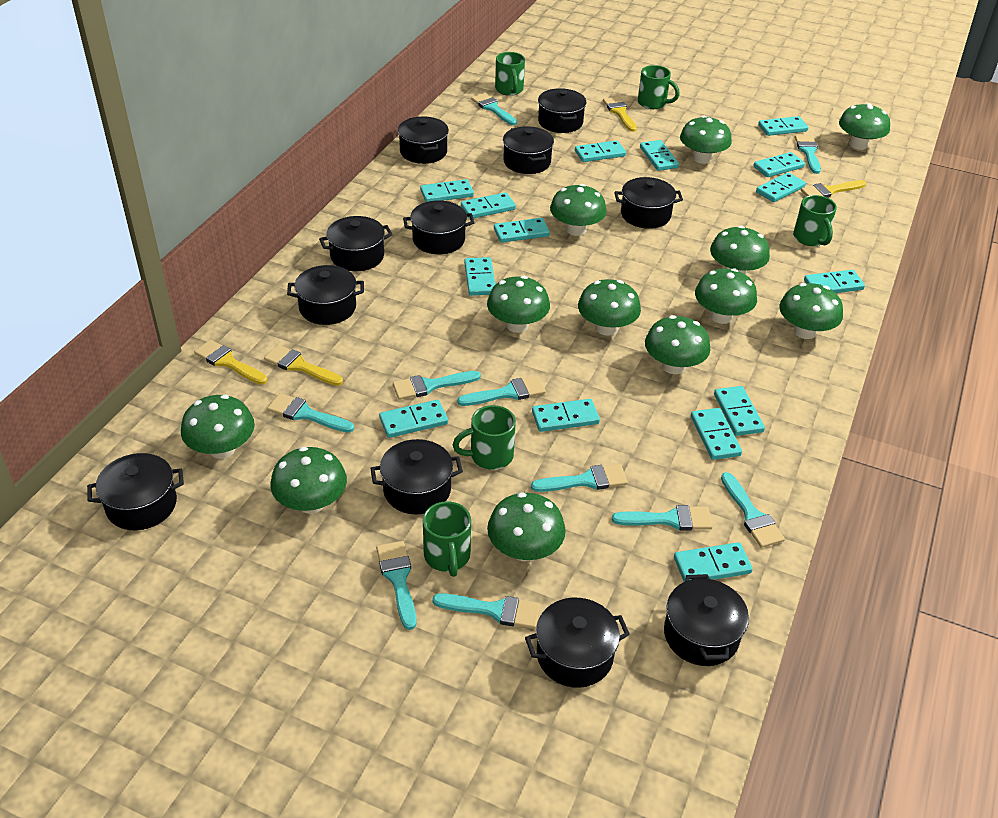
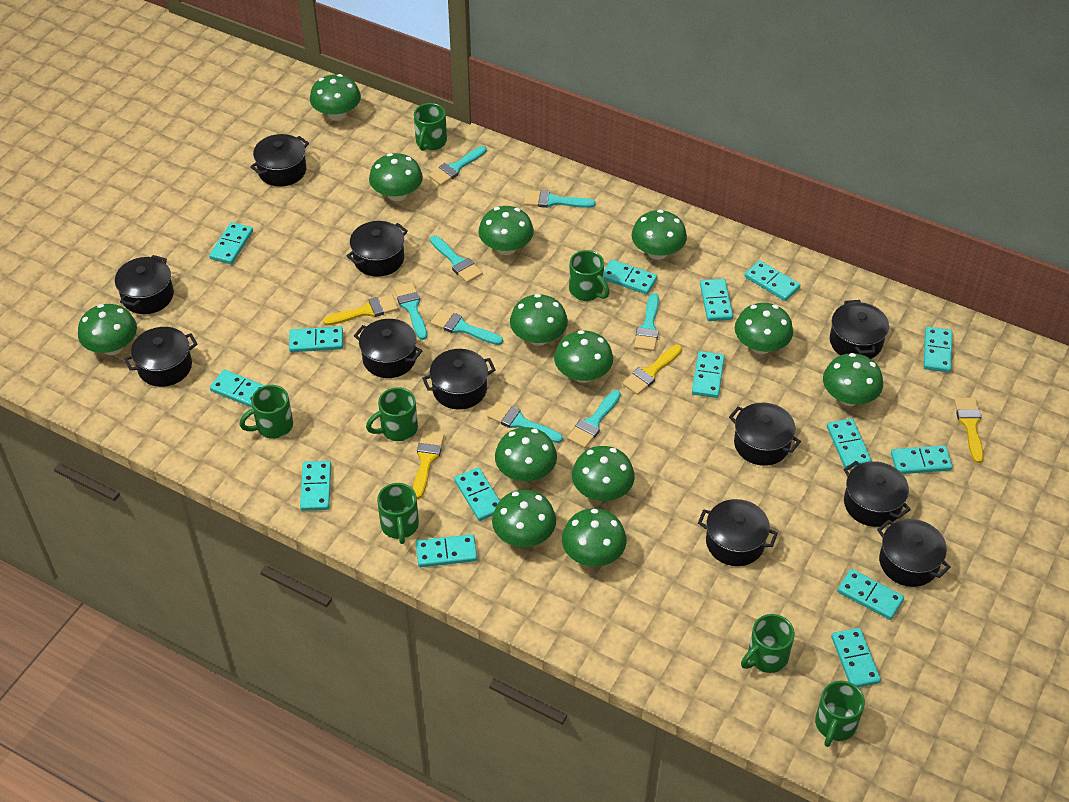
green mug: [423,501,471,577] [453,405,516,470] [495,52,525,96] [638,65,680,109] [793,195,837,246] = 5 -> [239,385,293,439] [366,387,418,441] [377,483,419,544] [414,103,447,151] [569,250,610,301] [741,614,795,673] [815,681,865,747] = 7
green mushroom: [181,395,255,459] [270,447,347,514] [487,276,550,333] [487,492,566,561] [550,184,607,236] [578,279,641,336] [645,315,710,374] [680,116,732,164] [695,268,757,324] [710,226,770,275] [779,283,843,339] [839,103,890,150] = 12 -> [78,304,137,355] [310,74,361,121] [369,153,423,202] [478,206,534,255] [492,490,556,547] [495,427,557,482] [510,294,568,346] [554,330,613,383] [562,508,626,567] [572,446,635,501] [632,210,687,260] [735,303,793,354] [823,353,883,406] = 13
turquoise brush: [267,393,354,433] [376,541,417,630] [393,371,481,400] [432,593,540,629] [457,376,546,406] [471,93,517,125] [531,464,628,492] [612,505,713,531] [721,472,785,548] [795,135,821,174] = 10 -> [394,282,427,340] [429,146,487,185] [430,235,483,283] [430,309,503,345] [487,401,563,443] [524,190,596,208] [567,390,621,448] [634,293,659,351] = 8

